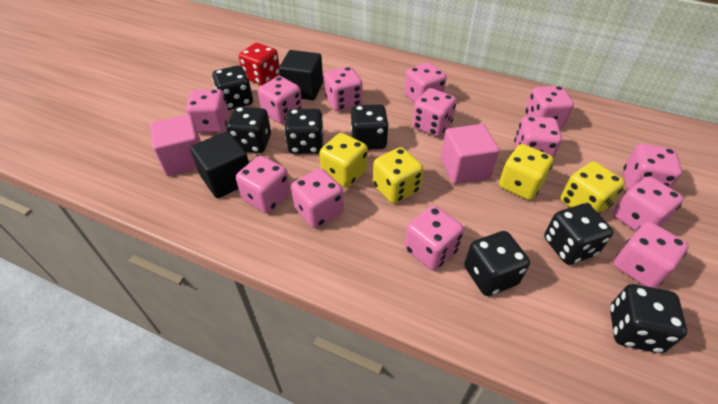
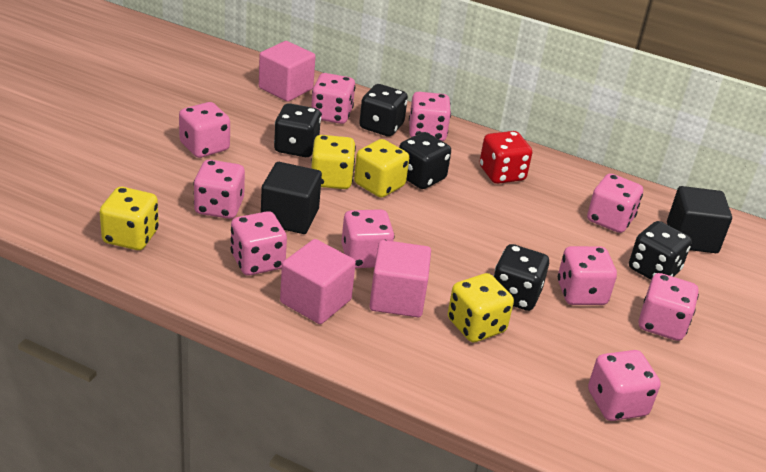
black dice: [212,65,253,110] [226,107,271,153] [284,109,323,154] [351,104,389,150] [464,231,530,296] [544,203,613,265] [610,284,687,353] = 7 -> [274,103,321,157] [359,84,408,137] [399,132,451,189] [493,244,549,311] [629,221,692,280] = 5
pink cube: [150,114,201,176] [441,124,499,184] = 2 -> [259,41,315,102] [280,239,356,324] [369,240,431,317] = 3
pink dice: [186,89,229,133] [236,156,291,213] [258,76,302,124] [291,169,344,228] [324,66,363,111] [404,62,447,103] [405,205,464,270] [412,88,457,137] [514,116,562,160] [525,86,574,128] [613,176,684,232] [614,222,689,288] [623,144,682,189] = 13 -> [179,102,230,158] [193,160,245,219] [230,211,287,275] [311,73,356,124] [341,209,395,268] [409,92,451,141] [558,246,617,305] [587,174,643,233] [588,350,660,421] [639,273,699,341] = 10

